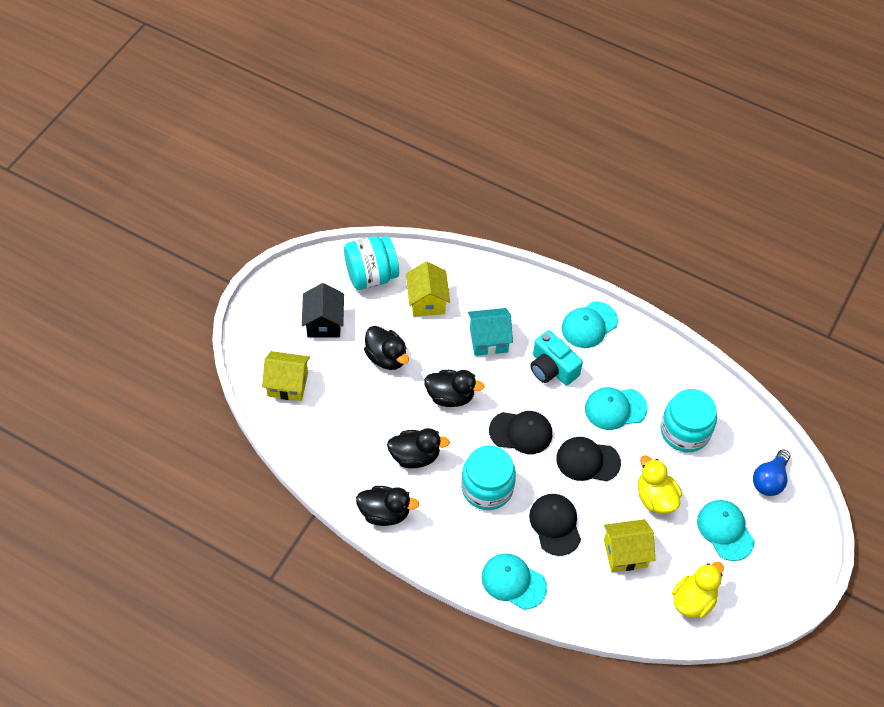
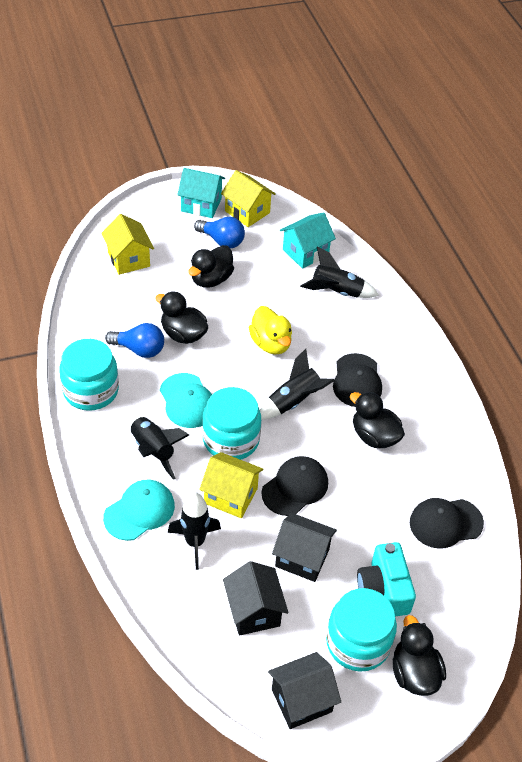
black house: [302,283,344,337] = 1 -> [223,561,289,636] [268,652,341,729] [272,513,337,582] = 3
black rocket: none = 0 -> [129,415,189,480] [168,492,221,570] [260,349,335,420] [300,246,379,298] = 4
blue light bulb: [753,449,790,496] = 1 -> [105,323,164,358] [194,217,245,248] = 2
turquoise cap: [481,553,547,610] [562,302,618,348] [585,387,648,430] [697,500,755,561] = 4 -> [103,480,175,541] [160,373,212,428] = 2
turquoise house: [468,308,513,356] = 1 -> [177,168,225,218] [280,212,336,269] = 2
yellow duck: [638,455,682,514] [672,562,724,618] = 2 -> [249,306,292,355] = 1

